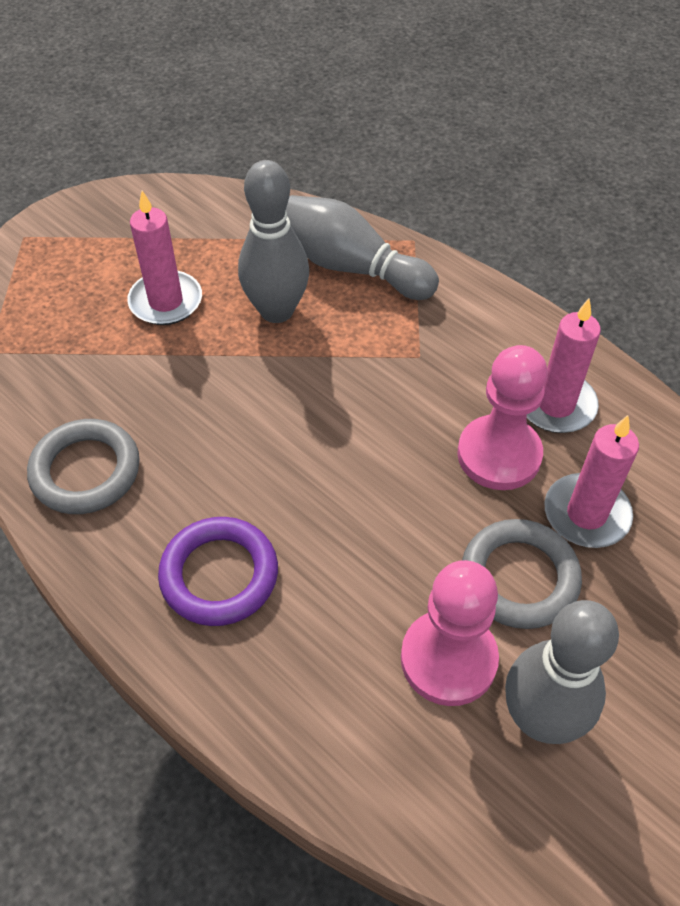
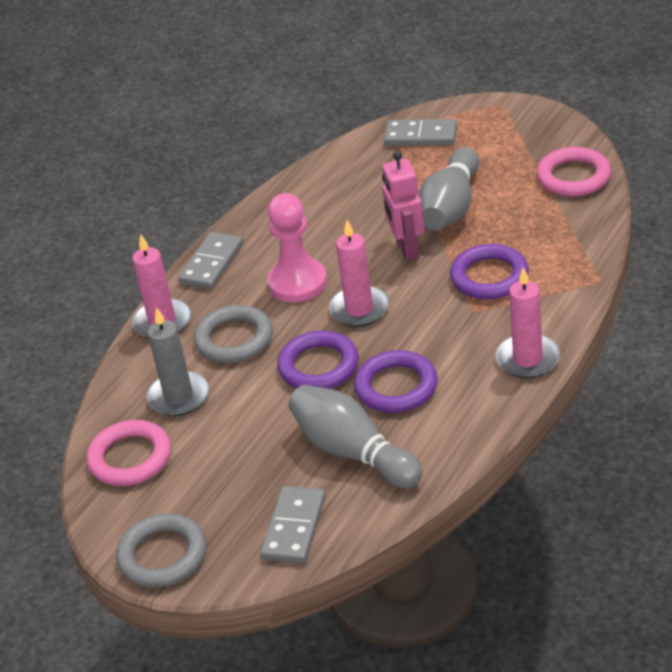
grey bowling pin: [238,160,309,323] [286,195,439,300] [505,600,619,744] = 3 -> [288,385,422,488] [419,147,479,230] = 2
grey candle: none = 0 -> [146,307,209,416] = 1
grey domino: none = 0 -> [178,232,243,289] [261,486,326,563] [384,119,457,146] = 3
pink pawn: [401,560,499,706] [457,345,548,490] = 2 -> [268,193,327,302] = 1
pink ring: none = 0 -> [86,420,171,486] [537,147,611,196] = 2
pink robot: none = 0 -> [382,151,425,261] = 1
purple ring: [158,517,278,626] = 1 -> [277,331,359,389] [354,350,438,413] [450,244,529,299] = 3

